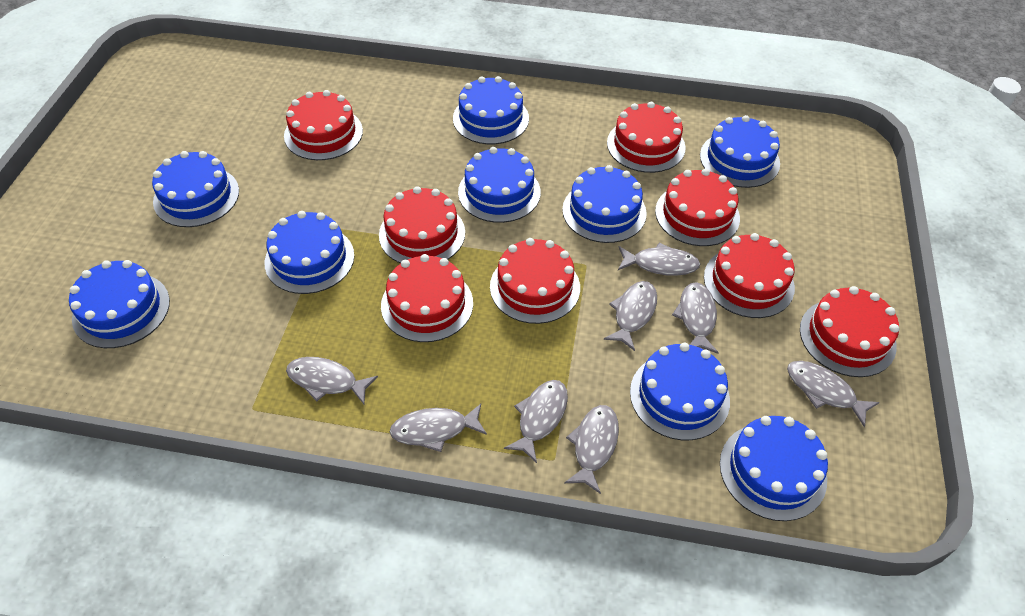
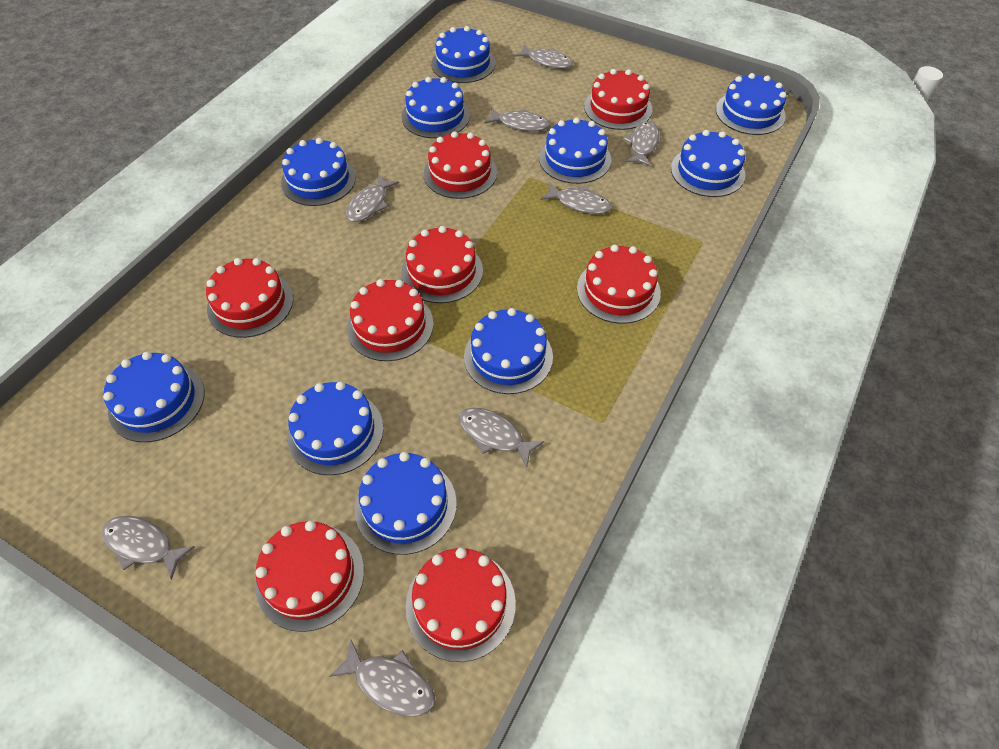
blue cake: [69,260,170,348] [152,151,239,227] [265,211,354,294] [453,76,529,144] [458,147,541,223] [562,165,647,243] [630,342,730,440] [700,115,780,188] [720,416,828,521] = 9 -> [103,352,204,442] [281,138,356,206] [287,381,383,475] [355,452,457,555] [401,77,470,138] [431,26,495,83] [464,308,553,394] [539,117,611,184] [671,130,746,197] [716,73,786,135] = 10

